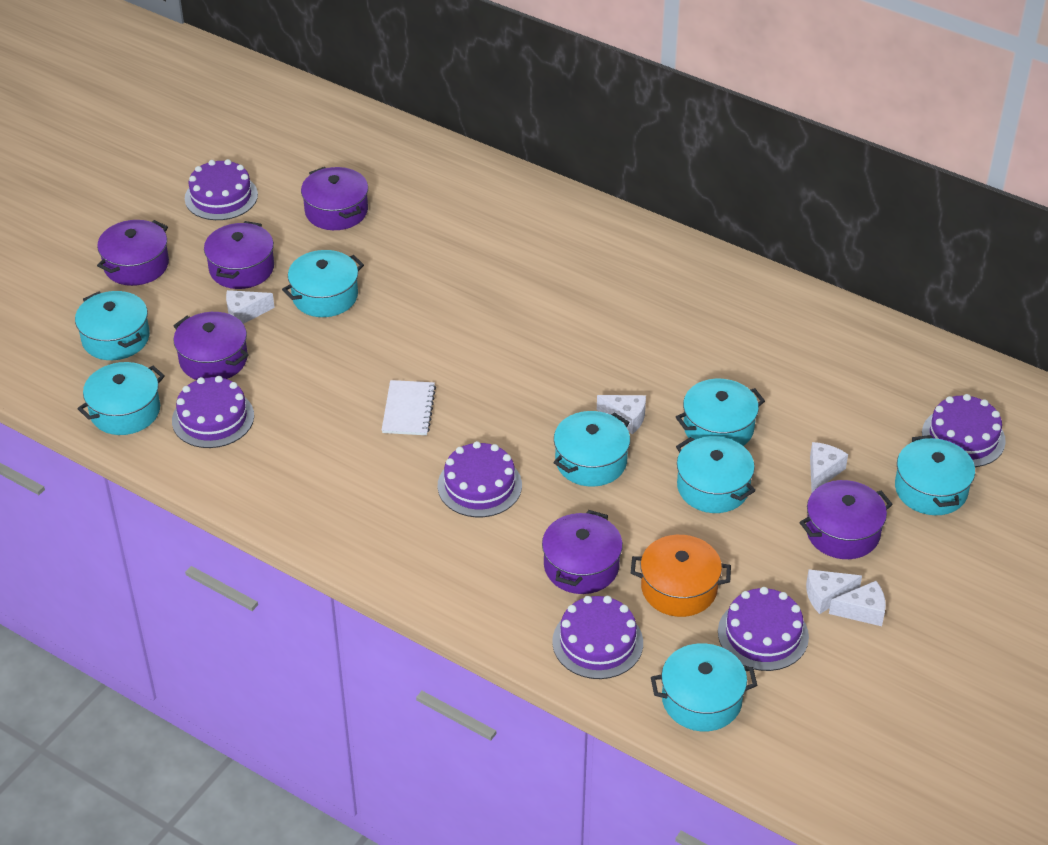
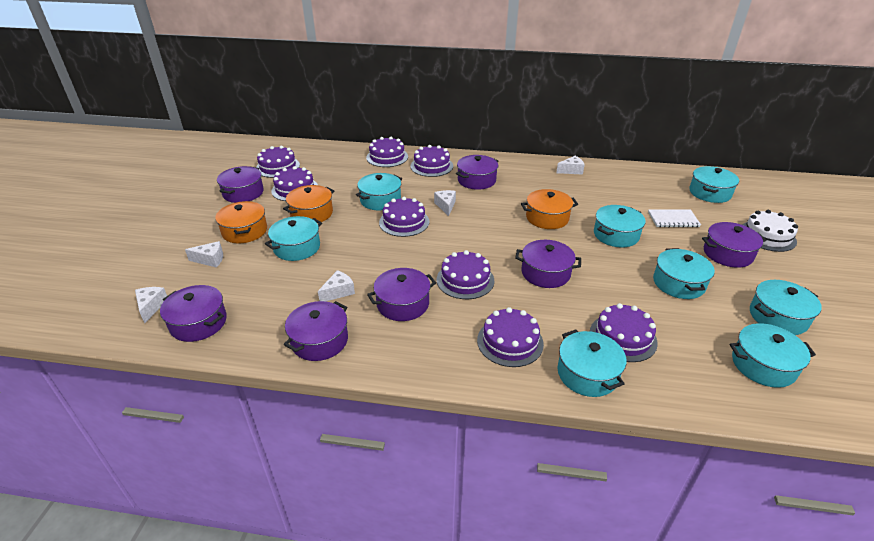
orange pot: [631,535,731,617] = 1 -> [215,201,267,243] [283,185,334,222] [521,189,578,229] = 3
purple cake: [172,376,254,448] [185,159,258,220] [438,441,522,517] [552,596,643,679] [718,587,809,671] [922,394,1006,467] = 6 -> [256,146,300,178] [271,166,318,201] [366,137,408,167] [379,197,429,237] [410,145,453,177] [437,250,494,299] [477,307,544,367] [590,303,658,362] = 8
purple pot: [97,220,169,286] [173,312,249,380] [204,221,274,289] [301,167,368,230] [542,510,623,594] [799,480,893,559] = 6 -> [160,285,227,342] [217,166,264,203] [284,301,348,361] [367,268,436,321] [456,155,498,190] [515,240,581,288] [702,222,766,268] = 7
white cake: none = 0 -> [742,210,798,252] = 1

